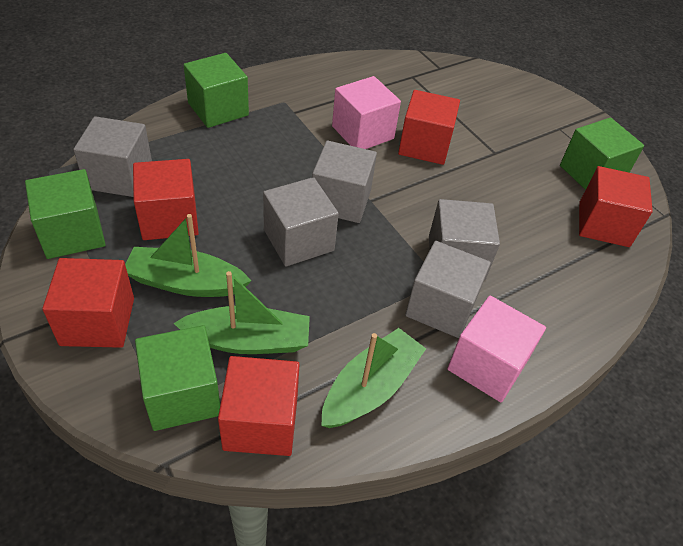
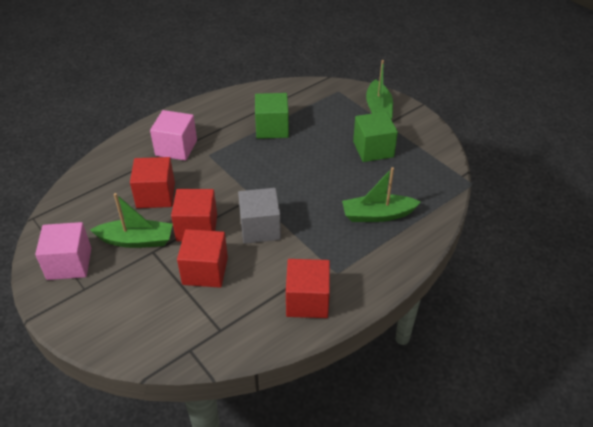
green cube: [25,169,106,259] [135,325,220,431] [184,53,249,128] [560,118,644,190] = 4 -> [255,93,289,139] [353,112,398,162] = 2
grey cube: [73,116,152,197] [263,177,339,266] [312,141,377,223] [405,241,491,338] [429,199,500,280] = 5 -> [238,188,281,244] = 1
red cube: [42,258,134,348] [133,159,199,240] [218,356,300,456] [398,90,460,165] [579,166,653,247] = 5 -> [130,157,175,208] [171,189,217,241] [177,229,228,288] [286,259,330,318] = 4

